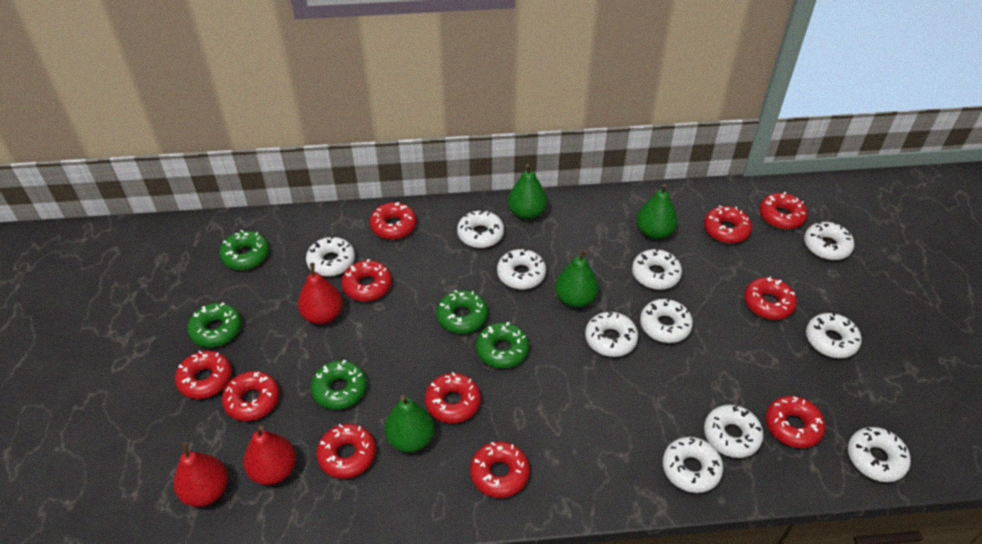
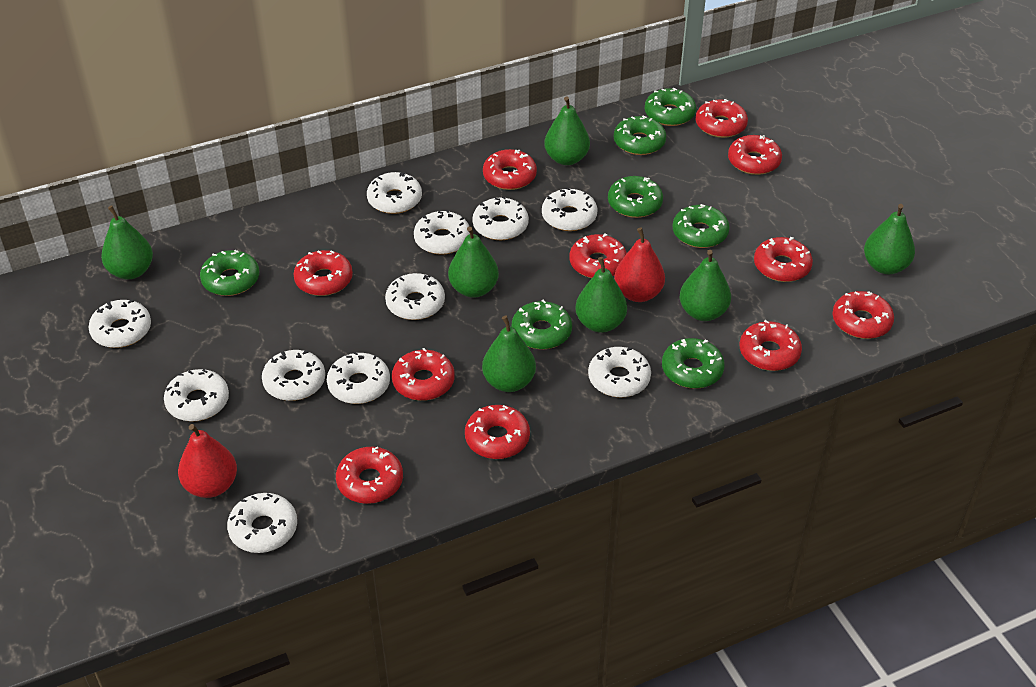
green donut: [187,302,241,347] [219,230,269,270] [311,360,367,410] [436,290,488,334] [476,322,529,368] = 5 -> [200,250,259,296] [512,300,572,349] [608,176,663,218] [614,116,666,155] [645,88,696,126] [662,338,725,389] [672,204,730,248] = 7
green pear: [384,395,434,452] [508,164,547,220] [555,249,599,308] [636,184,678,240] = 4 -> [101,205,153,279] [448,226,499,298] [482,316,536,392] [544,97,590,165] [575,257,627,333] [680,250,731,321] [864,204,915,274] = 7
red pear: [173,442,228,507] [243,425,296,485] [298,263,343,324] = 3 -> [178,424,237,498] [614,227,665,302] = 2

